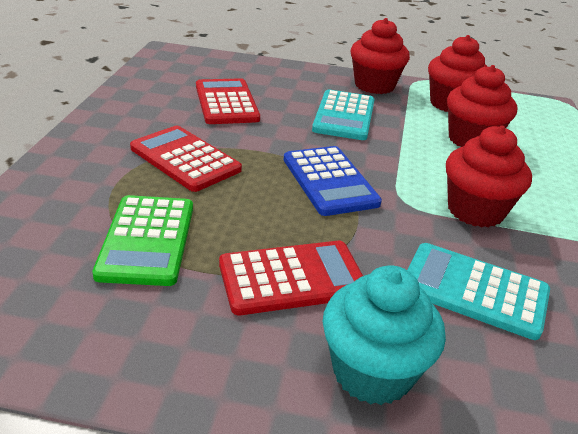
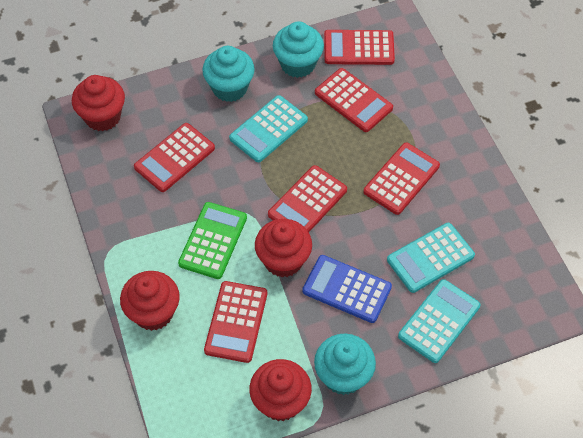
red calculator: [130,126,242,192] [196,78,260,124] [219,241,363,315] = 3 -> [134,123,215,192] [204,281,267,363] [268,165,347,232] [315,68,393,132] [324,30,395,65] [363,143,440,215] = 6
turquoise calculator: [312,90,375,140] [407,243,550,340] = 2 -> [229,95,308,162] [387,223,475,293] [398,279,481,363] = 3
turquoise cupcake: [323,265,446,405] = 1 -> [202,46,255,102] [273,21,324,78] [314,334,376,395] = 3

